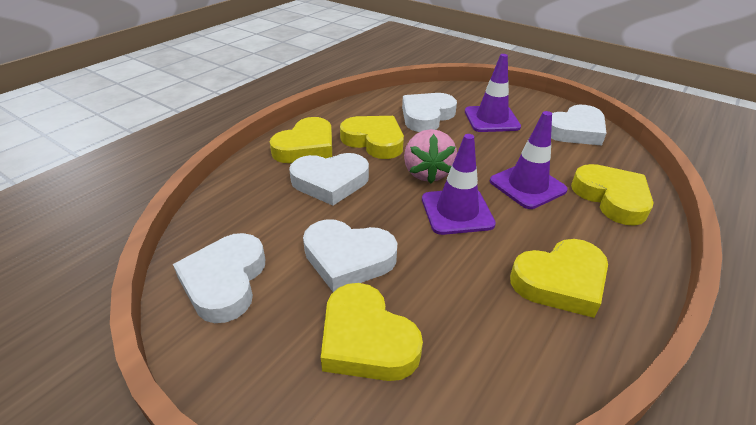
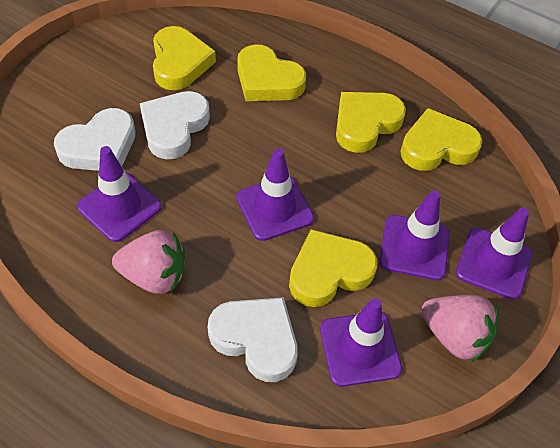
pink strawberry: [404,129,457,183] = 1 -> [112,230,185,294] [421,295,498,362] = 2
purple traffic cone: [422,134,496,235] [465,54,521,132] [490,111,568,209] = 3 -> [77,146,162,242] [236,148,314,241] [320,298,402,387] [379,190,450,280] [456,207,532,300] = 5
white heart: [173,233,265,323] [289,153,369,206] [303,219,397,292] [402,93,457,132] [551,105,606,146] = 5 -> [54,108,136,171] [140,91,210,159] [208,297,298,382] = 3

